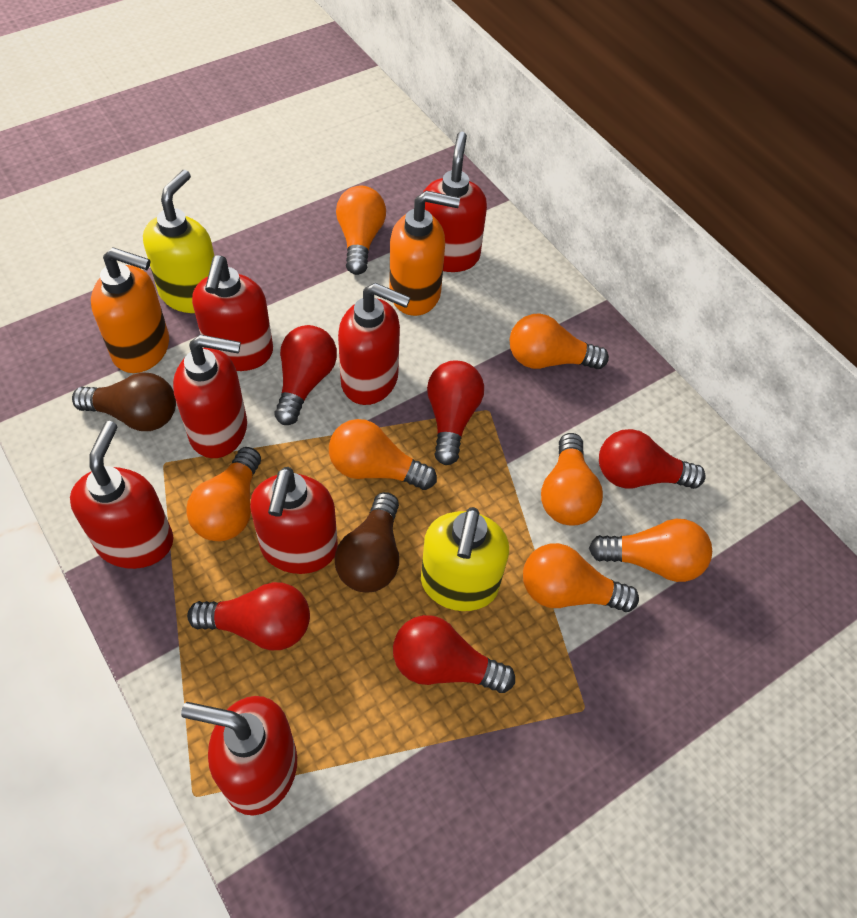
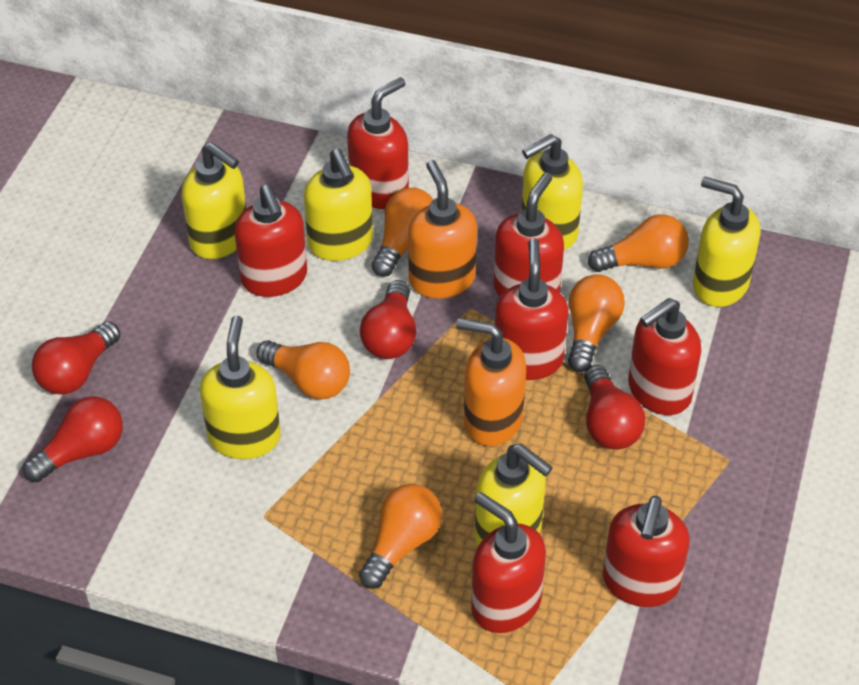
brown light bulb: [72,372,176,431] [335,492,399,592] = 2 -> none = 0
orange light bulb: [186,447,261,541] [329,419,437,490] [336,186,386,275] [510,313,609,369] [523,543,639,612] [541,433,603,526] [589,519,712,582] = 7 -> [257,340,350,399] [359,484,442,589] [371,188,433,277] [568,274,625,372] [588,214,689,272] = 5
red light bulb: [187,582,310,650] [275,325,337,425] [393,615,515,693] [427,360,484,465] [599,429,706,489] = 5 -> [23,396,123,482] [32,322,120,395] [360,280,416,359] [584,365,645,450] = 4
yellow soap dispenser: [143,170,214,313] [421,507,509,611] = 2 -> [182,142,246,259] [200,315,281,459] [304,149,373,261] [475,444,553,546] [521,134,583,250] [693,176,760,307] = 6

